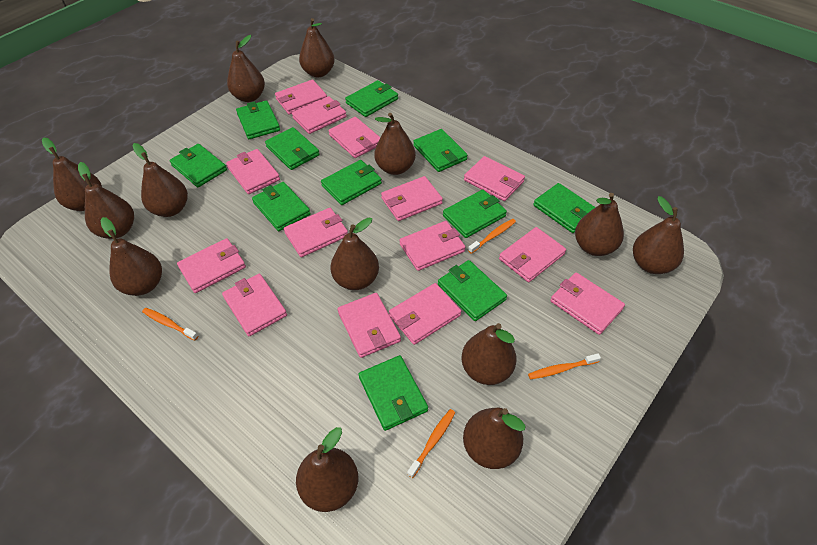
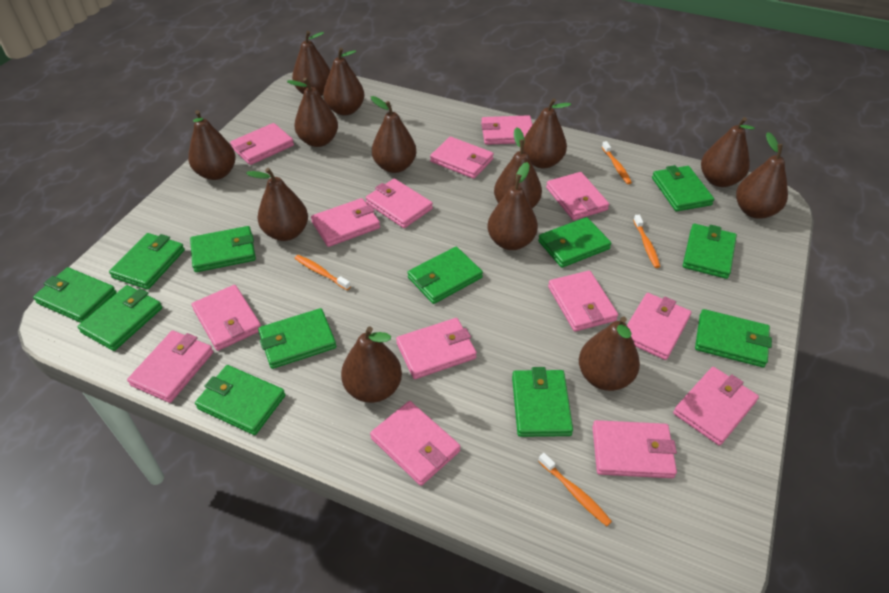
green wallet: [170,144,227,187] [236,100,280,139] [252,182,311,231] [265,127,320,170] [321,160,382,205] [345,80,398,117] [359,355,428,431] [413,129,468,172] [438,260,507,321] [443,189,507,238] [533,183,595,233] = 11 -> [33,267,117,323] [78,285,162,351] [109,233,185,290] [190,226,256,272] [195,365,285,435] [258,308,336,369] [407,247,483,304] [512,367,573,437] [538,217,611,268] [652,165,714,211] [683,224,737,279] [695,309,772,367] = 12

